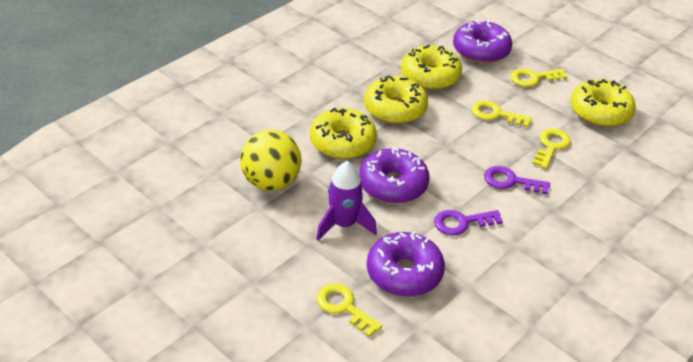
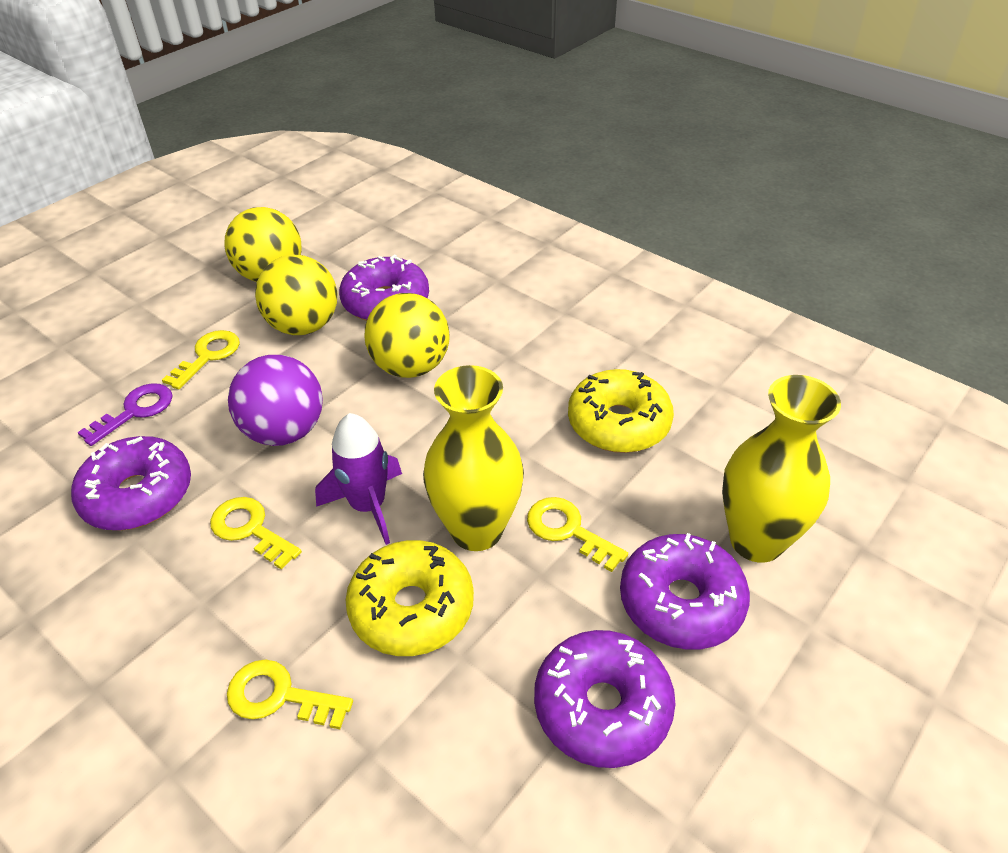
purple ball: none = 0 -> [228,355,323,446] = 1
purple donut: [359,147,430,204] [367,231,445,297] [453,19,512,63] = 3 -> [71,436,191,531] [339,254,429,321] [534,630,676,768] [620,533,750,650] = 4
purple key: [434,210,503,236] [484,166,550,194] = 2 -> [77,383,173,446] = 1
yellow ball: [240,130,301,191] = 1 -> [224,207,302,282] [255,255,337,335] [364,293,450,378] = 3
yellow donut: [310,108,377,159] [364,75,428,124] [401,44,462,90] [571,79,636,127] = 4 -> [346,540,474,656] [568,369,674,453] = 2
yellow vase: none = 0 -> [423,365,524,551] [722,375,841,563] = 2

